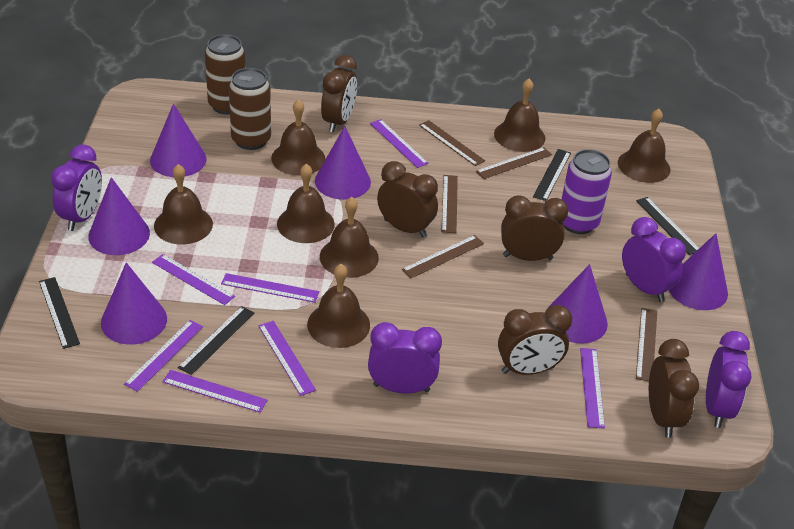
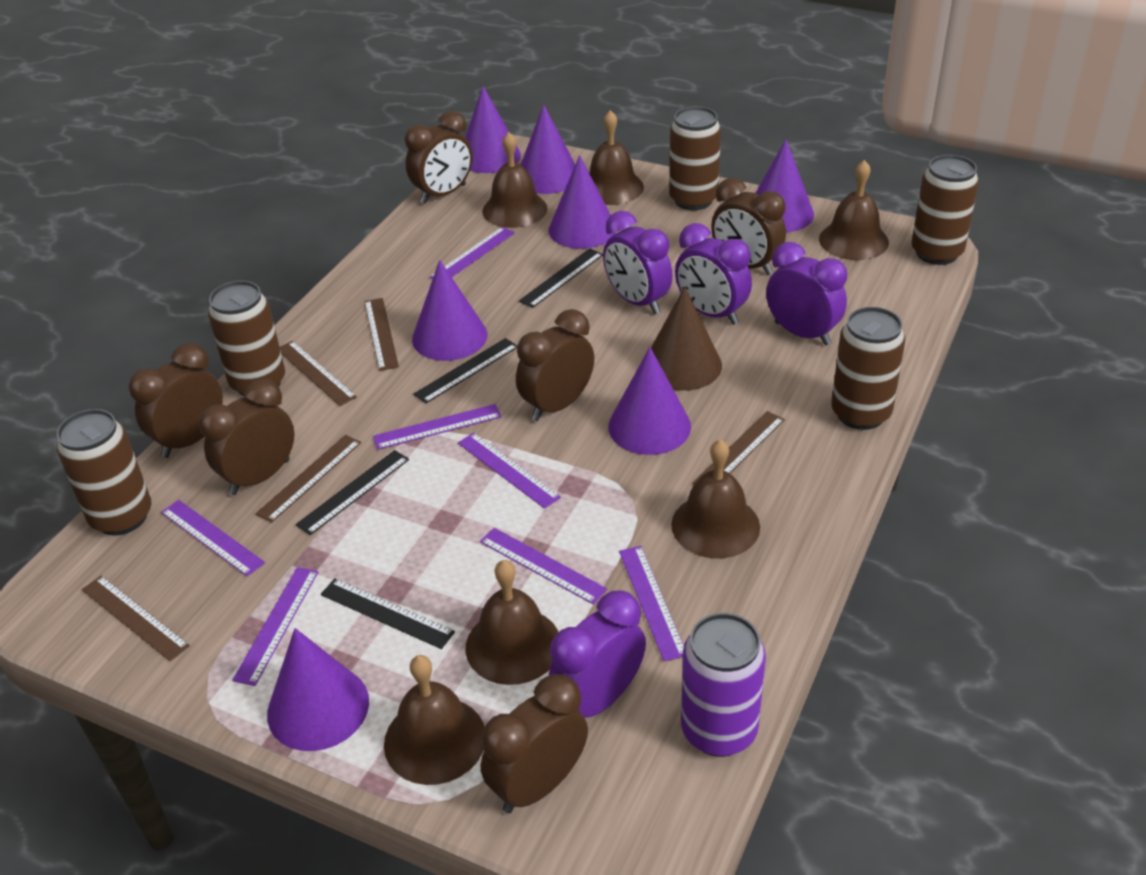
brown bell: [154,164,213,244] [271,99,325,175] [277,164,335,243] [307,264,370,348] [320,197,379,278] [494,79,545,152] [618,109,670,183] = 7 -> [384,655,485,785] [466,560,558,685] [482,132,548,228] [589,110,644,205] [671,439,760,559] [819,160,889,260] = 6
brown can: [205,34,245,115] [229,68,271,150] = 2 -> [57,409,151,536] [208,281,285,397] [669,106,721,210] [831,307,905,430] [912,155,979,265] = 5
brown clock: [321,55,357,133] [377,161,438,238] [498,305,572,375] [501,195,568,261] [649,339,699,438] = 5 -> [129,343,223,458] [199,378,295,495] [405,111,472,204] [481,674,588,813] [516,309,594,421] [711,178,786,275] = 6
brown cone: none = 0 -> [651,287,722,391] = 1
purple cone: [88,177,150,255] [101,262,167,345] [150,104,207,177] [315,126,371,200] [548,264,608,344] [669,233,728,310] = 6 -> [267,628,369,751] [412,260,488,361] [465,86,521,173] [521,105,575,194] [548,155,616,249] [608,347,691,455] [756,140,814,232] = 7

